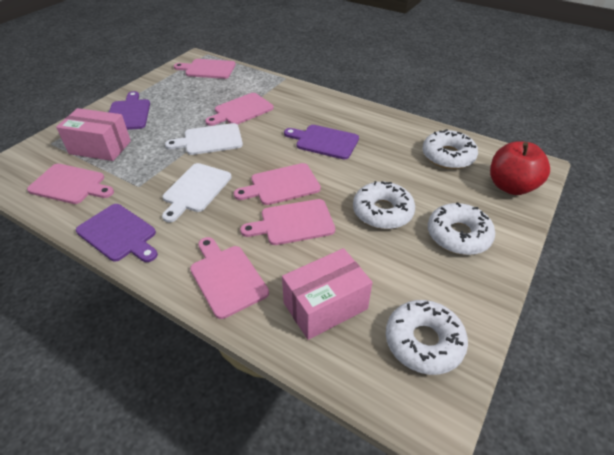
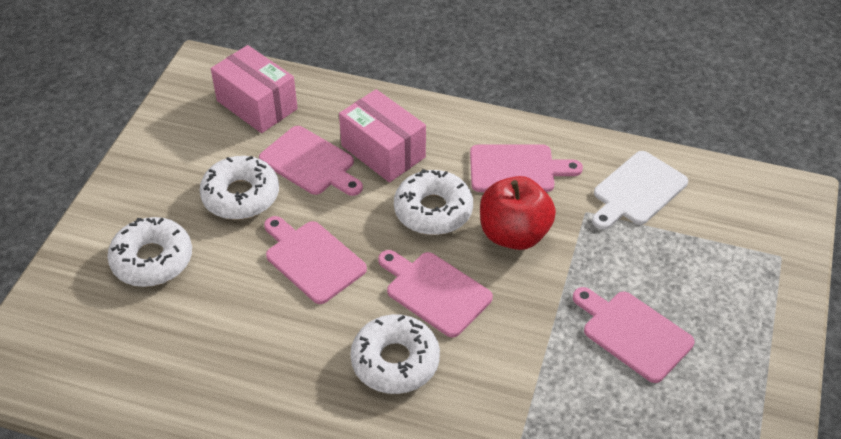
pink cutting board: [27,164,114,204] [174,59,236,79] [190,237,269,319] [205,93,274,126] [234,163,321,205] [240,199,335,245] = 6 -> [259,126,363,196] [264,216,367,304] [378,250,493,337] [470,145,583,192] [573,287,695,383] = 5
purple cutting board: [76,204,158,262] [109,91,150,130] [284,125,359,159] = 3 -> none = 0
white cutting board: [162,163,232,222] [165,123,243,155] = 2 -> [592,151,688,230] = 1

